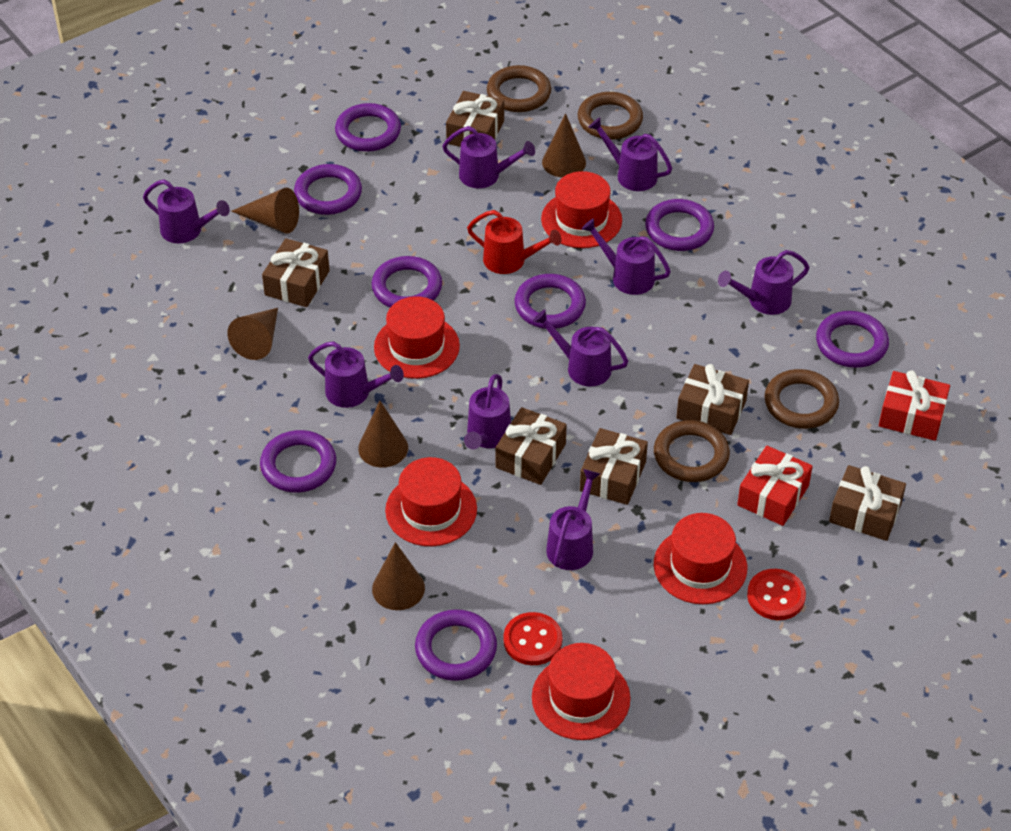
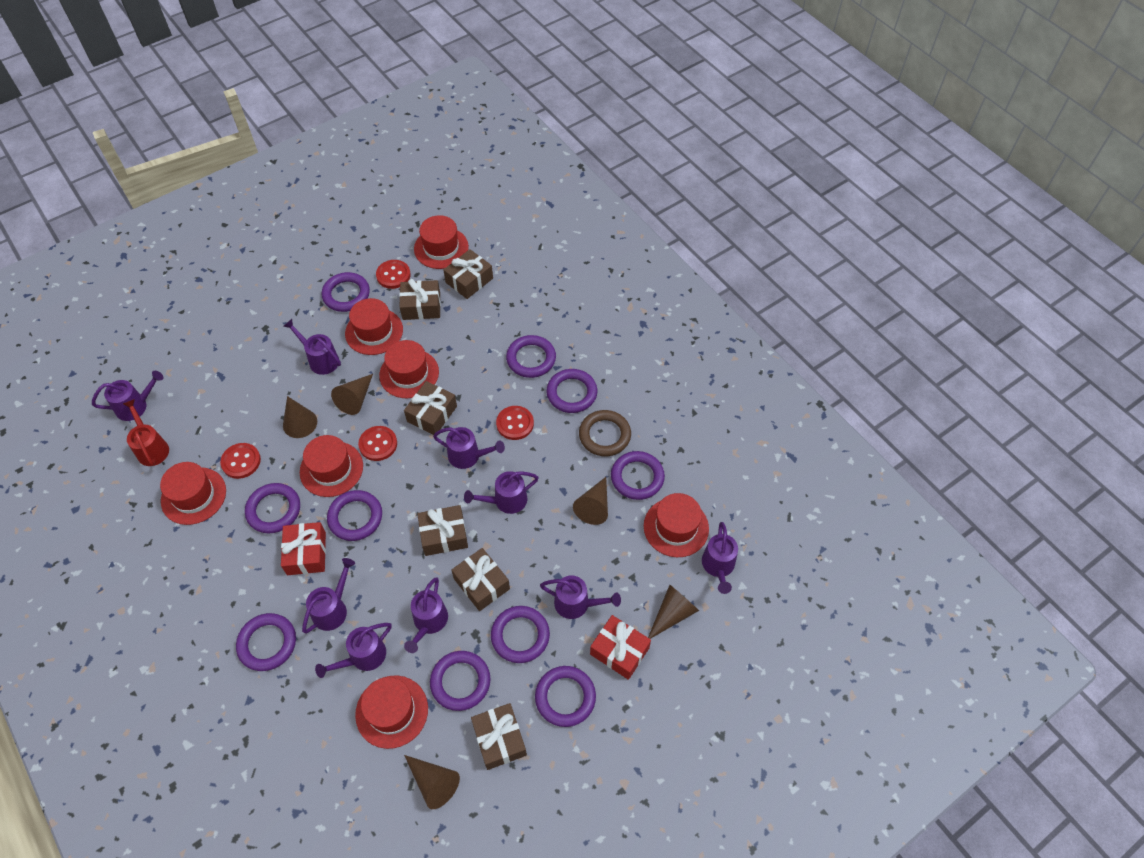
brown ring: [487,65,551,112] [578,92,643,139] [654,420,730,482] [764,369,839,429] = 4 -> [579,410,631,456] = 1
purple ring: [260,430,336,493] [294,164,362,215] [335,103,401,152] [371,256,442,308] [415,609,497,681] [515,274,586,329] [645,199,714,251] [816,311,889,368] = 8 -> [236,613,296,671] [245,483,300,533] [322,272,370,312] [327,490,382,541] [430,651,490,711] [491,606,550,663] [506,335,556,378] [535,666,596,727] [546,369,597,413] [611,451,665,500] = 10
red button: [503,612,562,665] [747,569,806,620] = 2 -> [220,443,261,479] [358,426,397,461] [376,260,411,289] [496,406,534,440] = 4
red hat: [374,296,460,379] [385,457,477,546] [532,643,631,740] [541,171,622,248] [654,513,747,604] = 5 -> [160,462,226,525] [300,435,363,497] [345,298,403,355] [355,676,428,749] [379,340,439,398] [414,215,469,269] [644,493,709,557] = 7

